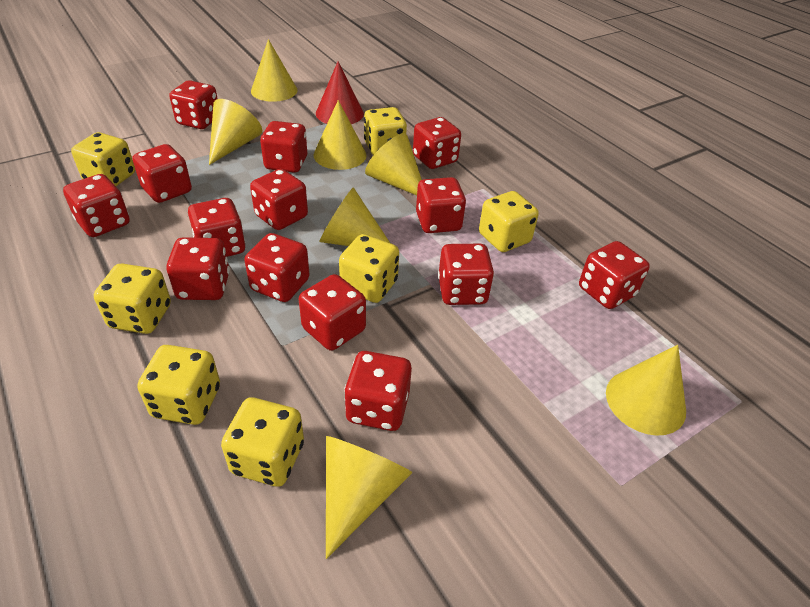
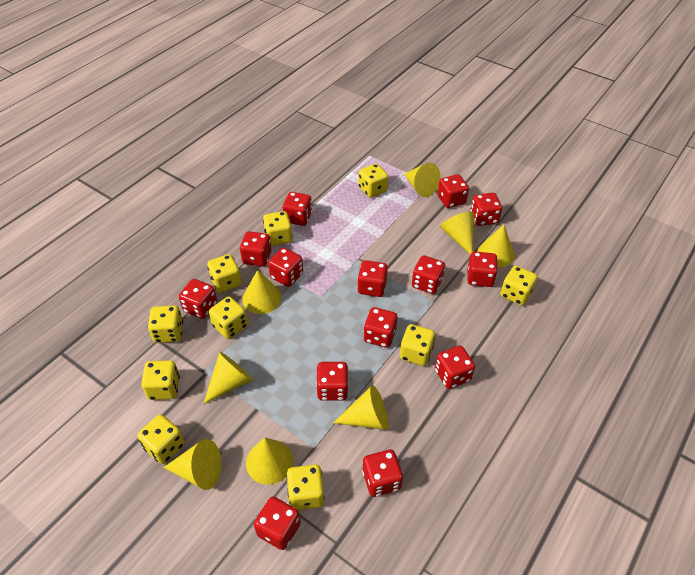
red cone: [316,61,364,124] = 1 -> none = 0
yellow cone: [209,99,262,165] [251,39,297,102] [314,100,367,170] [319,187,390,246] [326,436,412,559] [365,133,422,195] [606,345,686,436] = 7 -> [163,439,221,490] [204,352,253,404] [242,270,282,314] [246,438,293,485] [334,385,389,430] [404,163,441,197] [440,211,474,255] [478,225,515,267] = 8
yellow dice: [71,132,135,186] [94,264,171,334] [137,345,220,425] [221,397,304,487] [339,234,399,303] [364,107,407,155] [479,191,539,252] = 7 -> [137,414,185,464] [141,360,180,400] [148,305,183,343] [207,254,242,293] [209,297,248,339] [263,211,293,246] [286,464,325,510] [358,164,388,198] [400,324,435,366] [500,266,538,306] = 10

